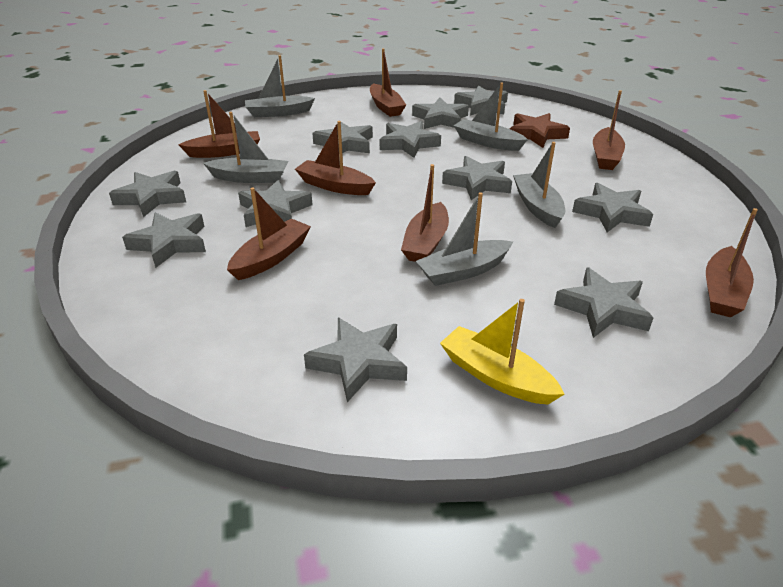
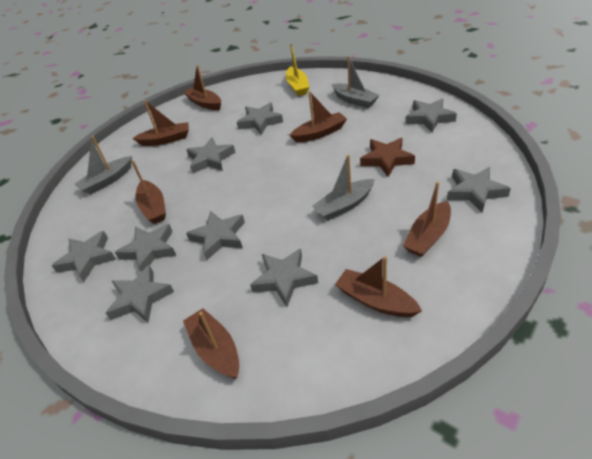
grey boat: [203,112,288,183] [245,55,315,117] [416,192,513,286] [454,83,528,151] [513,142,565,228] = 5 -> [74,136,132,195] [312,155,375,220] [331,56,380,108] = 3
grey star: [109,171,186,217] [122,212,206,268] [238,180,313,227] [304,318,407,402] [312,122,373,153] [380,121,441,158] [412,97,469,129] [442,156,512,200] [454,85,508,116] [554,267,653,338] [572,183,653,232] = 11 -> [51,231,116,282] [106,265,174,323] [115,224,176,272] [186,137,236,173] [186,211,245,261] [237,103,283,135] [250,248,318,307] [405,99,457,132] [447,167,511,213] = 9

